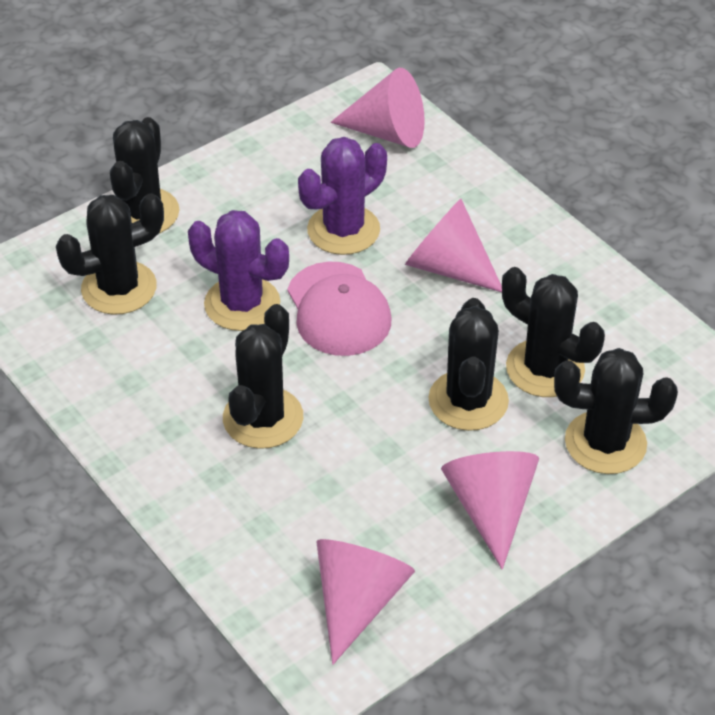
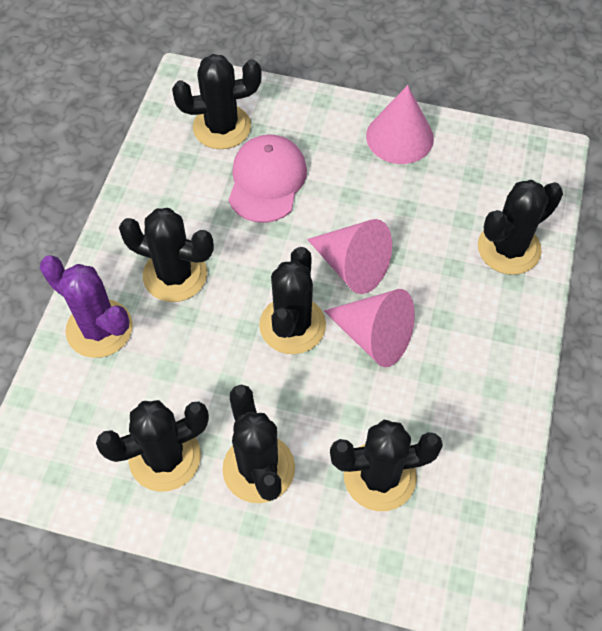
black cactus: [56,193,164,315] [110,117,179,233] [223,304,303,449] [428,298,509,431] [502,267,605,397] [554,348,678,474] = 6 -> [96,400,209,492] [119,208,214,302] [172,54,262,149] [222,385,295,503] [259,247,326,354] [330,420,443,511] [478,180,563,275] = 7
pink cone: [316,539,415,665] [330,68,425,148] [405,199,502,292] [441,451,539,569] = 4 -> [307,219,392,294] [324,289,415,367] [366,85,434,164] = 3
purple cactus: [188,210,289,331] [298,137,387,255] = 2 -> [40,255,133,358] = 1

